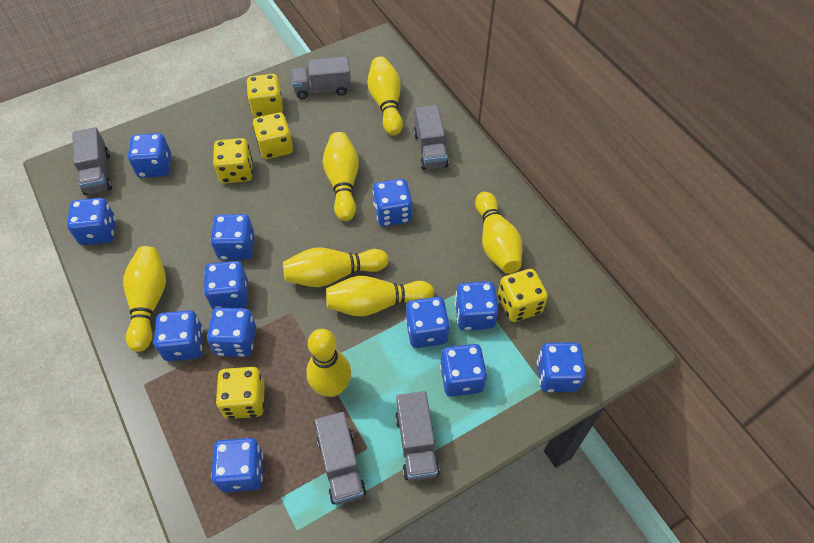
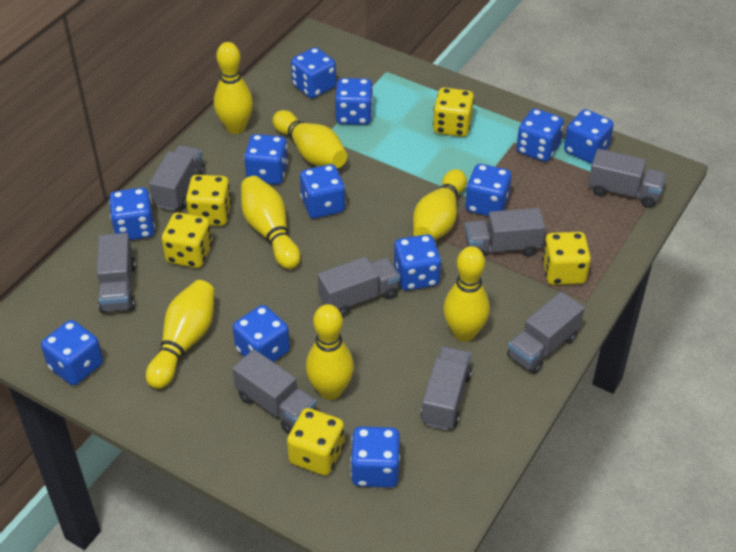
grey truck: [72,127,112,195] [291,56,351,99] [315,412,366,505] [395,391,440,481] [414,105,449,170] = 5 -> [97,233,136,313] [149,145,205,211] [232,349,316,433] [318,257,400,317] [421,347,472,430] [465,208,546,257] [507,291,584,374] [588,149,666,208] = 8

